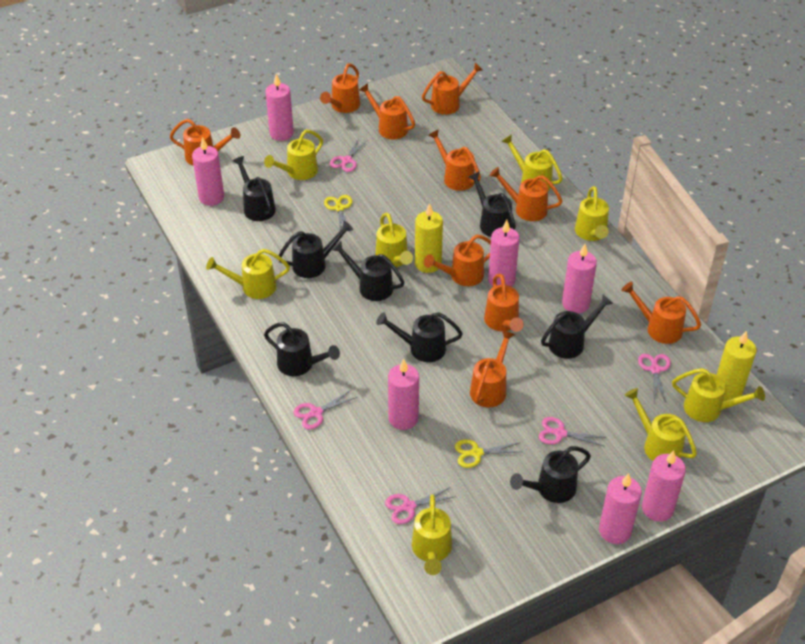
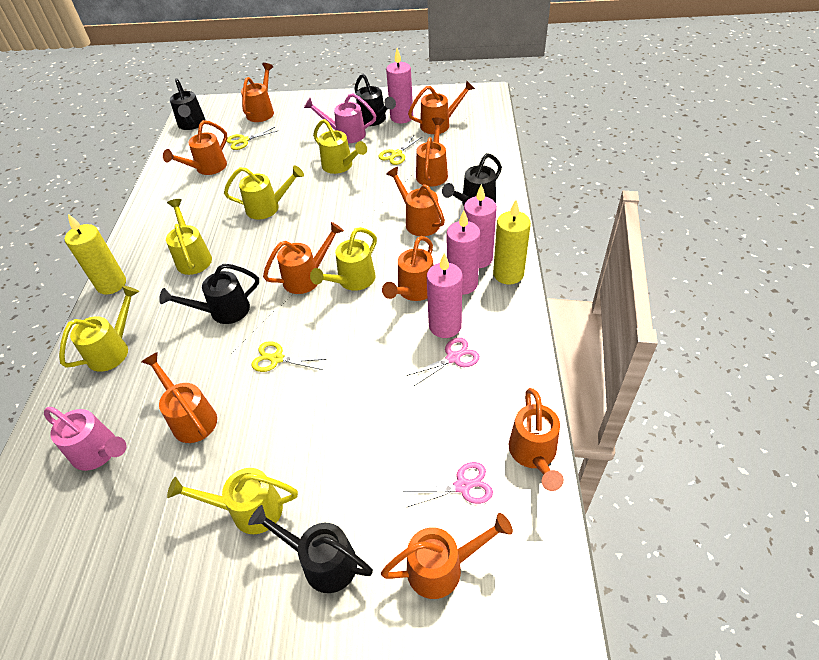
black watering can: [233,156,276,221] [264,322,340,376] [279,221,353,278] [331,241,405,301] [376,312,463,362] [469,172,516,237] [510,446,591,503] [541,295,613,359] = 8 -> [159,264,259,324] [170,79,206,130] [248,505,373,593] [354,74,396,126] [442,153,502,206] = 5
pink candle: [192,137,224,206] [265,74,294,141] [388,359,419,430] [488,220,519,287] [562,244,597,313] [599,473,642,544] [642,450,686,521] = 7 -> [386,48,413,123] [427,253,463,338] [447,210,480,295] [464,184,497,268] = 4
pink scissors: [293,390,357,429] [330,139,368,172] [385,487,454,524] [539,417,605,447] [638,354,671,402] = 5 -> [403,462,493,508] [406,337,480,386] = 2
pink watering can: none = 0 -> [44,407,127,471] [304,93,376,143] = 2
yellow scissors: [324,195,352,233] [455,439,521,468] = 2 -> [227,127,277,150] [251,341,327,372] [379,134,422,165] = 3
yellow watering can: [206,249,290,299] [264,130,323,180] [375,213,413,267] [412,494,452,575] [501,134,563,191] [575,186,609,241] [624,388,697,461] [672,368,765,422] = 8 -> [59,286,139,372] [166,199,212,275] [167,468,298,534] [224,165,304,219] [310,227,377,291] [313,119,367,174] = 6

